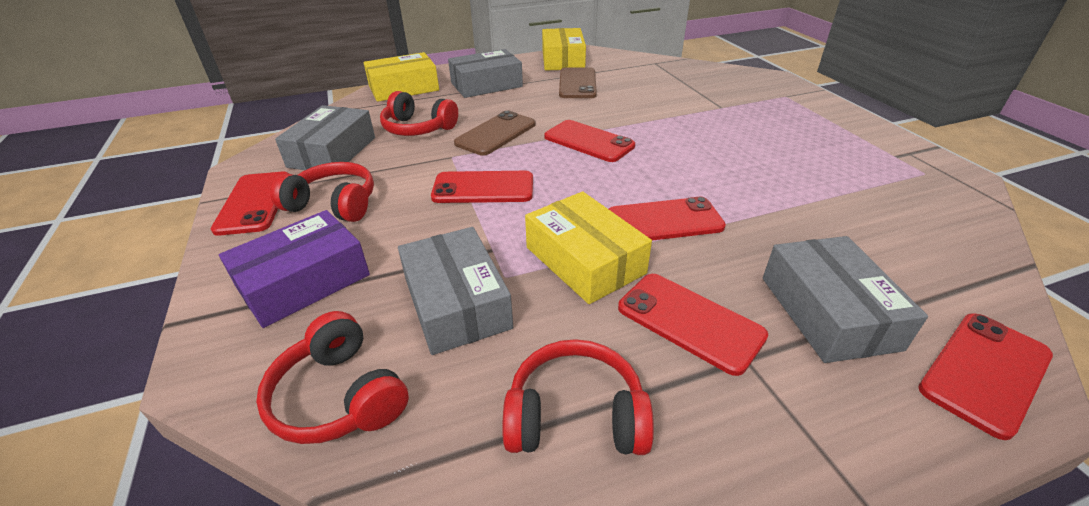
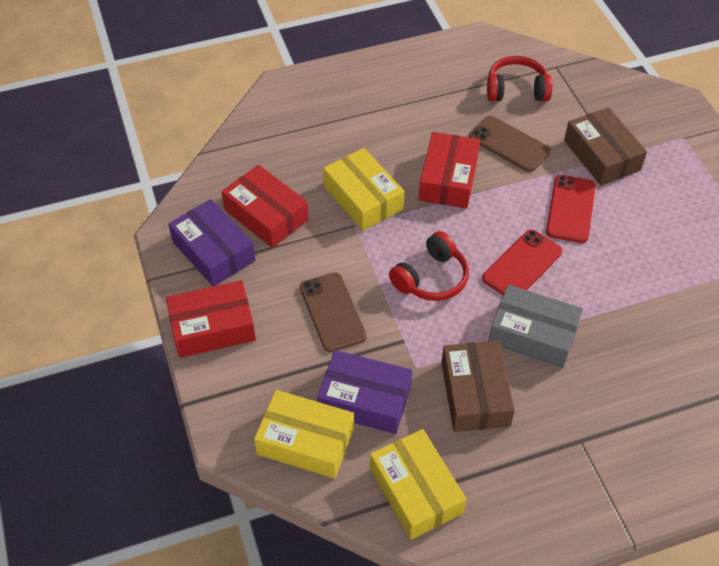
brown box: none = 0 -> [441,341,515,432] [564,107,647,185] = 2
grey box: [275,105,375,170] [398,227,513,355] [448,49,523,98] [763,236,928,363] = 4 -> [488,285,583,368] = 1
purple box: [219,210,370,328] = 1 -> [168,199,256,286] [317,350,412,434] = 2
red box: none = 0 -> [166,280,256,358] [221,165,309,248] [419,132,480,208] = 3
red headphones: [256,311,409,444] [270,162,374,222] [380,91,458,136] [502,339,654,455] = 4 -> [389,231,469,301] [487,56,552,101] = 2
red phone: [211,172,289,236] [431,171,533,203] [544,120,635,162] [609,197,726,240] [618,274,768,376] [918,313,1053,440] = 6 -> [482,230,562,295] [546,175,596,243] = 2

